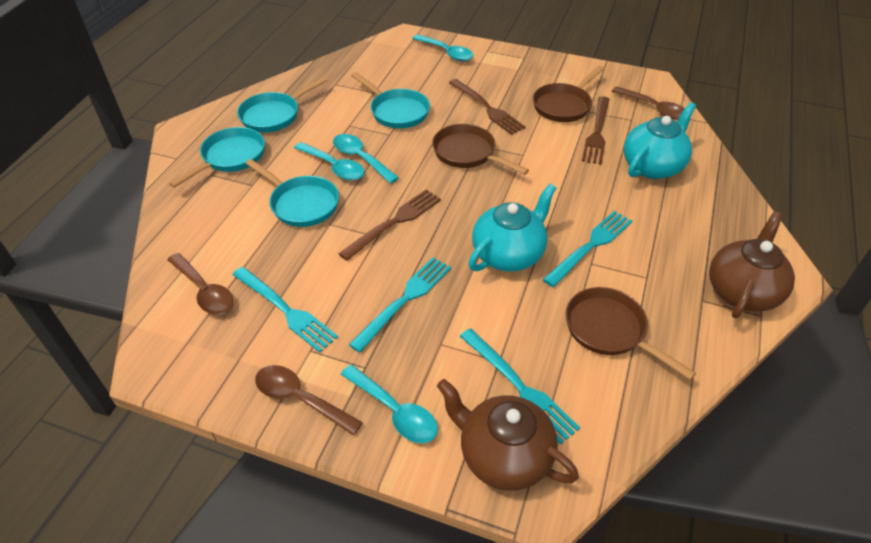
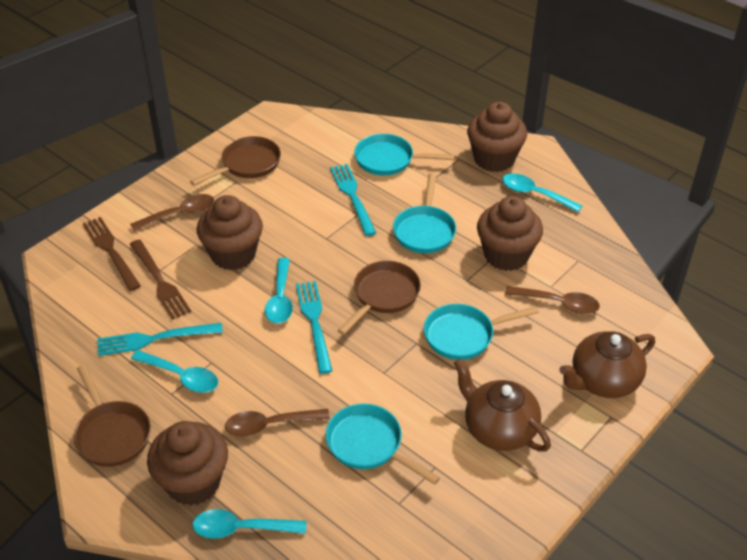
brown cupcake: none = 0 -> [147,421,228,506] [197,195,263,270] [467,102,527,172] [477,196,543,271] = 4
brown fork: [338,189,441,261] [449,79,526,135] [582,96,610,164] = 3 -> [83,217,141,291] [130,239,191,320] = 2
turquoise fork: [232,267,338,353] [349,257,451,353] [460,328,580,445] [543,211,632,287] = 4 -> [97,323,223,356] [296,281,332,374] [330,164,376,236] = 3
turquoise teapot: [469,184,556,271] [624,102,696,179] = 2 -> none = 0

